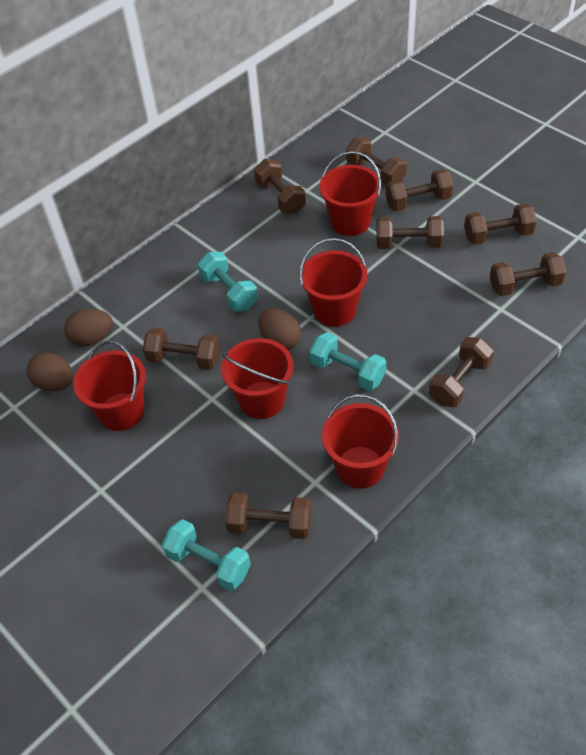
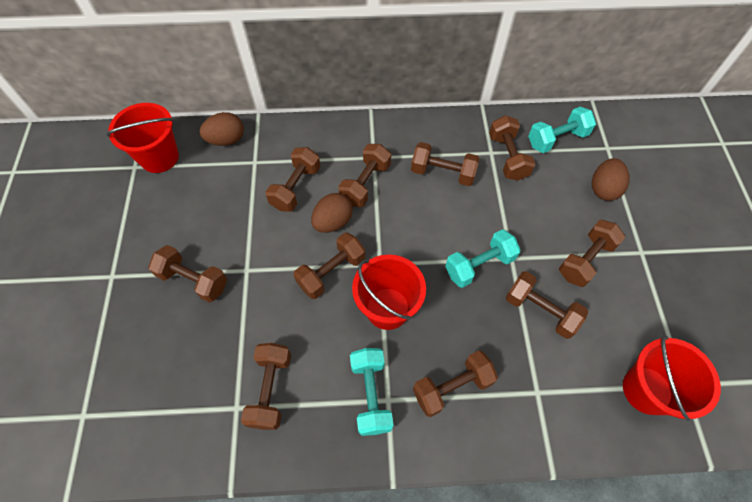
brown dumbbell: [143,327,220,370] [225,493,311,539] [254,159,306,214] [346,137,407,185] [376,216,444,249] [386,169,454,211] [429,337,494,407] [464,203,537,245] [490,252,566,296] = 9 -> [148,245,227,303] [241,343,291,430] [265,147,321,212] [294,232,365,299] [338,144,391,207] [411,142,480,186] [413,351,498,417] [489,115,535,181] [506,271,588,339] [559,220,625,287] = 10
red bucket: [73,340,146,431] [221,338,293,419] [299,238,368,327] [319,151,381,236] [322,394,399,489] = 5 -> [106,103,179,173] [352,254,426,330] [623,335,721,421] = 3

